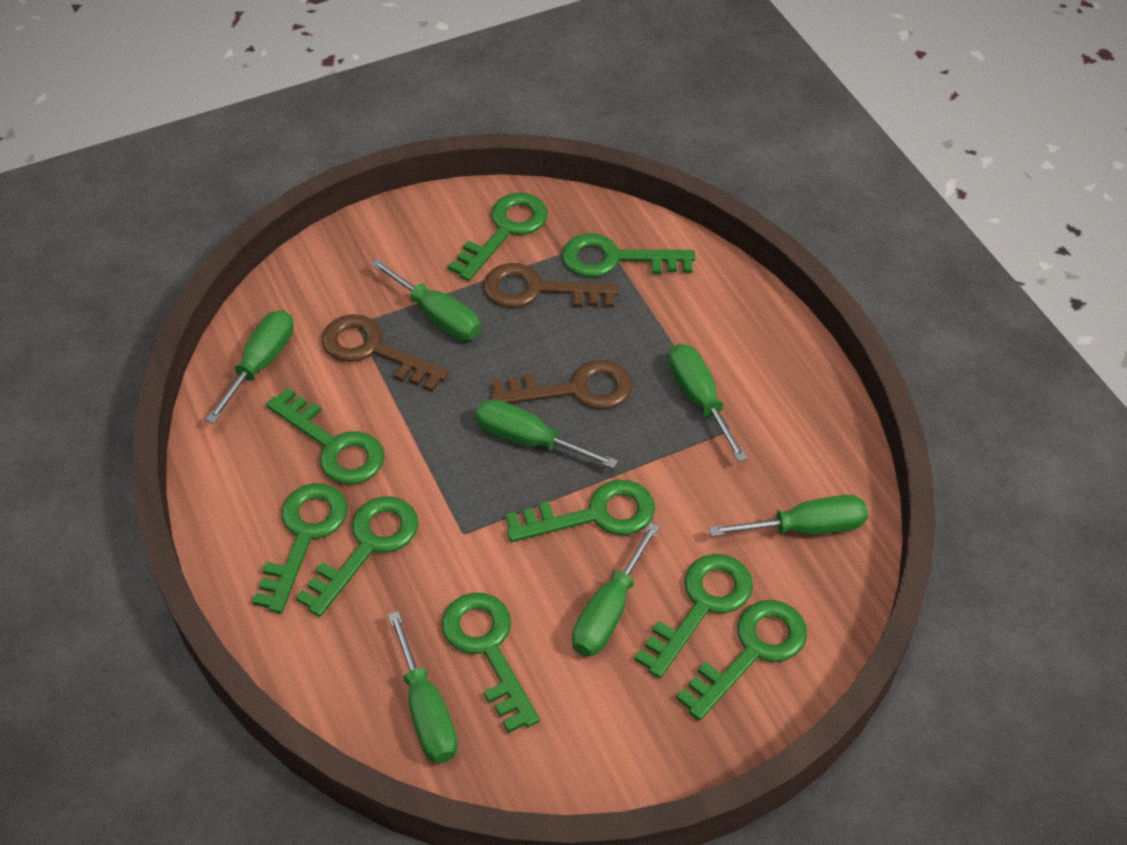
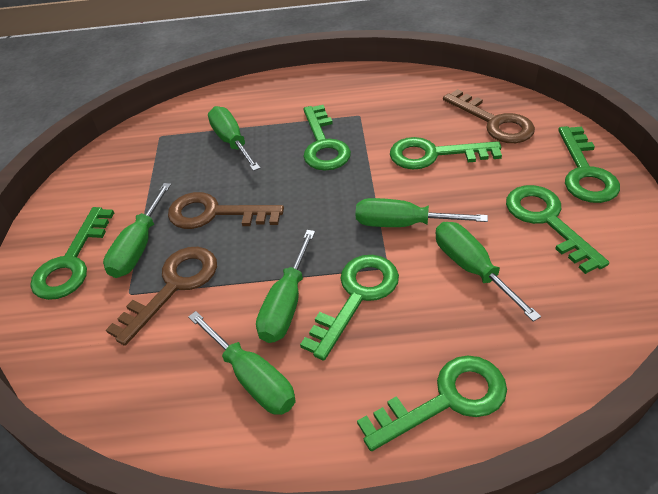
green key: [252,483,348,614] [266,388,384,484] [296,496,418,617] [442,593,540,733] [448,193,548,281] [506,480,655,542] [562,234,695,277] [635,554,753,678] [676,600,807,721] = 9 -> [30,207,114,300] [300,255,399,361] [303,105,351,171] [357,355,507,451] [390,137,502,169] [506,185,609,274] [558,126,620,203] = 7
green screwdriver: [206,310,294,423] [371,259,481,341] [388,611,458,763] [475,399,618,469] [572,522,660,656] [668,344,748,462] [709,495,868,537] = 7 -> [103,183,171,278] [188,311,296,415] [208,106,260,171] [256,230,315,343] [355,198,488,227] [436,222,541,322] = 6

